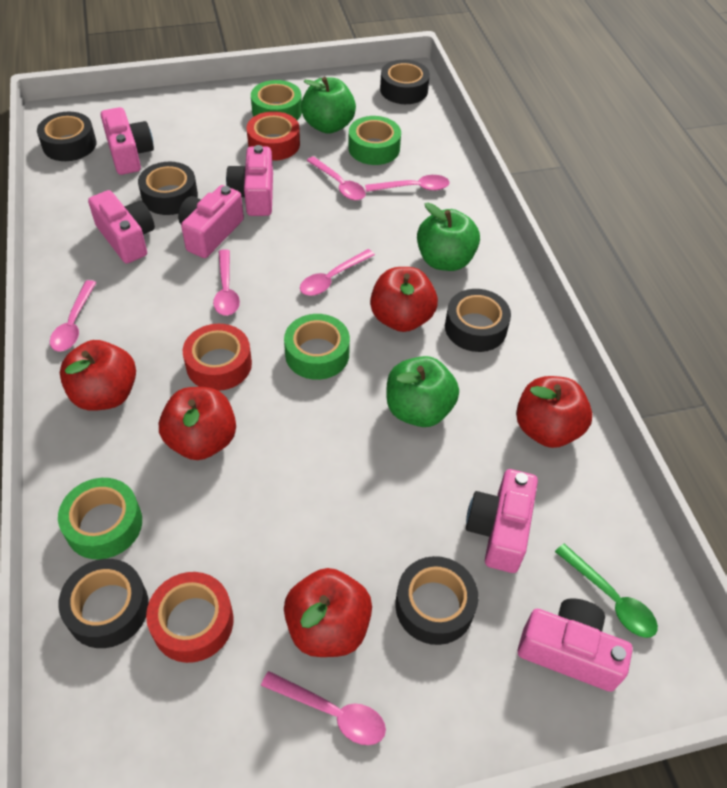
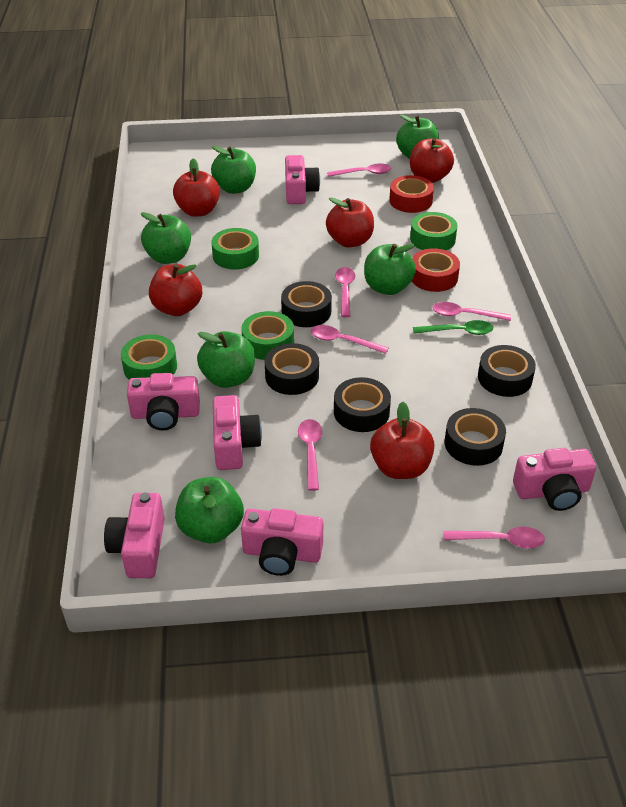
black tape: [37,112,96,161] [59,559,149,648] [138,162,198,215] [380,60,430,104] [395,556,478,645] [445,289,511,352] = 6 -> [265,343,319,395] [281,281,332,327] [334,377,391,432] [445,408,506,466] [478,345,536,397] = 5
green apple: [301,77,356,134] [387,356,459,427] [417,202,480,271] = 3 -> [141,212,191,264] [175,477,244,543] [197,331,255,388] [211,146,256,194] [364,244,416,295] [396,115,439,159] = 6
red tape: [146,572,234,663] [183,324,252,391] [247,111,300,161] = 3 -> [389,175,434,213] [412,248,460,292] = 2

